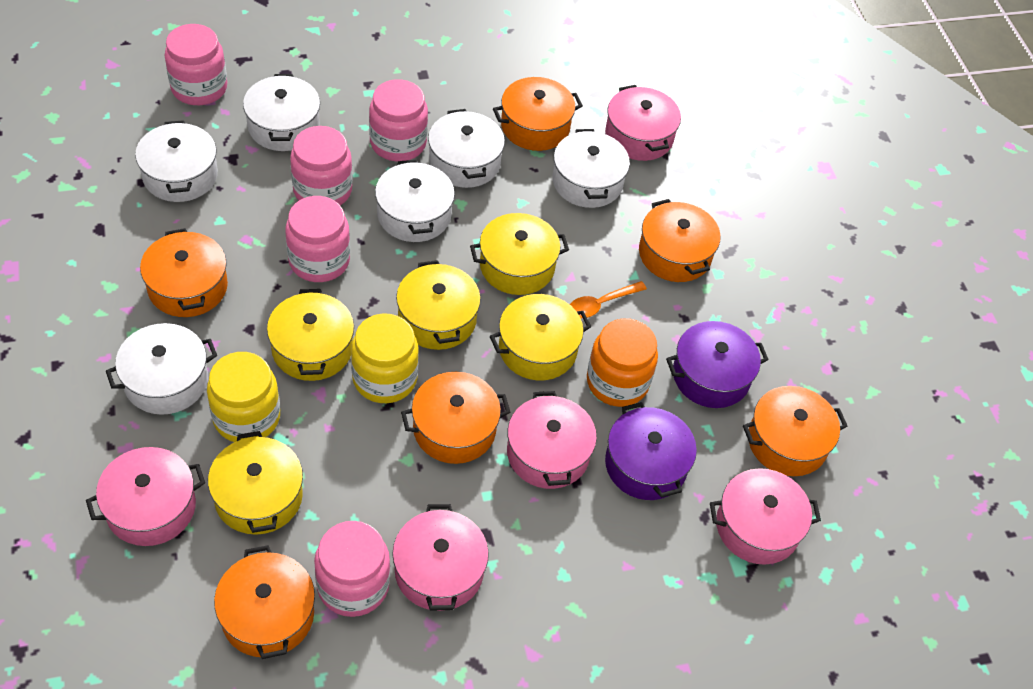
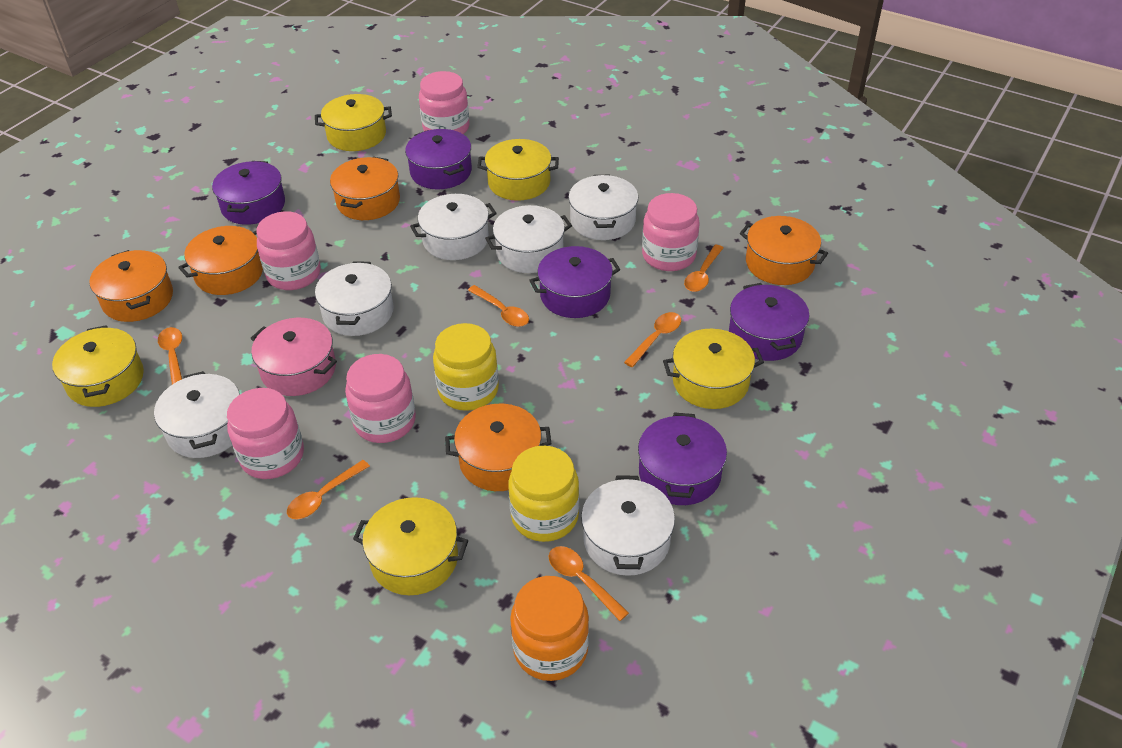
orange pot: [140,228,228,317] [214,545,315,659] [401,372,510,464] [493,77,583,151] [639,199,720,282] [743,386,847,476] = 6 -> [89,250,173,322] [178,226,263,295] [330,157,400,220] [445,404,552,491] [740,216,828,285] = 5
orange spoon: [570,281,647,318] = 1 -> [158,327,182,385] [287,460,370,519] [468,285,529,327] [549,546,629,621] [624,312,681,367] [684,245,723,292] = 6
pink pot: [86,447,205,546] [392,504,489,611] [507,391,597,489] [605,85,681,161] [710,468,821,565] = 5 -> [250,318,337,396] = 1
purple pot: [605,402,697,500] [666,321,769,408] = 2 -> [212,161,285,225] [405,129,472,190] [529,246,620,318] [638,412,727,505] [729,283,809,361] = 5

